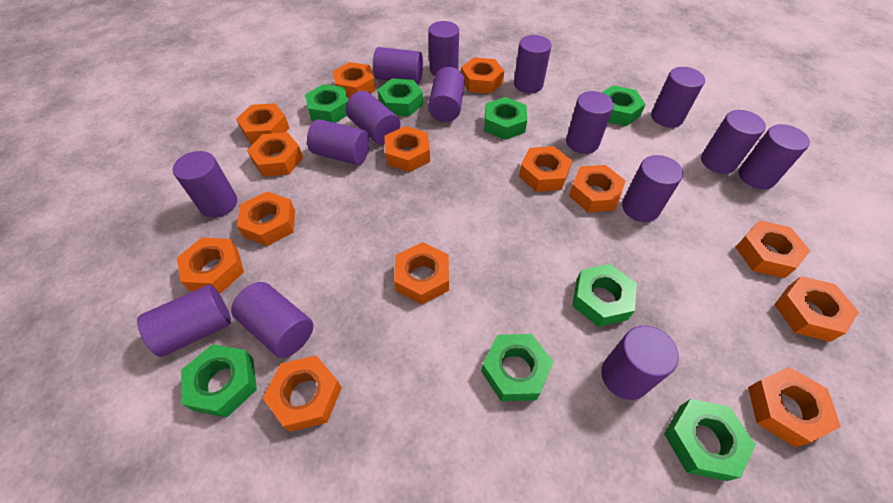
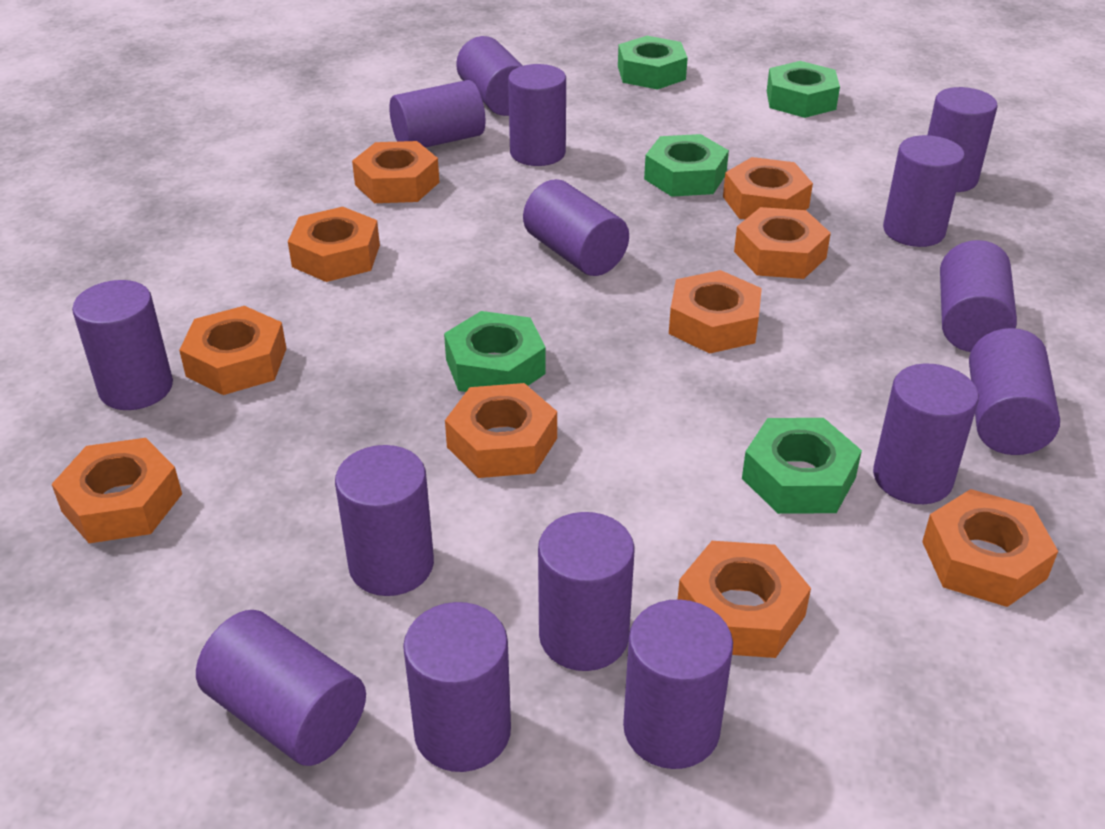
green nut: [181,344,257,418] [305,84,348,123] [378,78,423,116] [481,334,553,401] [484,97,527,140] [572,264,637,327] [601,85,646,126] [664,399,756,481] = 8 -> [444,311,546,392] [618,36,688,90] [644,134,729,197] [742,418,862,514] [767,61,840,118] = 5
orange nut: [177,237,244,294] [236,103,289,144] [237,191,295,246] [247,132,303,177] [263,355,342,432] [333,62,376,98] [384,126,430,172] [394,242,449,304] [461,57,504,94] [519,146,572,192] [569,165,626,213] [736,220,810,278] [748,367,841,447] [774,276,859,342] = 14 -> [52,438,182,543] [179,306,286,395] [288,207,380,282] [352,141,439,203] [445,383,557,478] [669,270,762,354] [677,541,811,658] [723,157,813,219] [734,207,831,279] [922,489,1058,607] = 10

